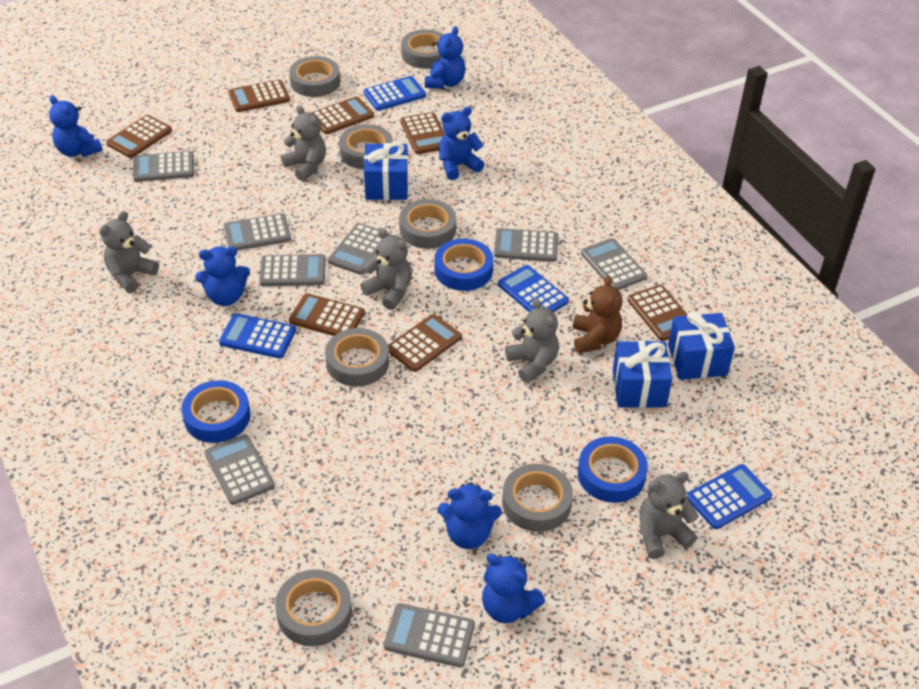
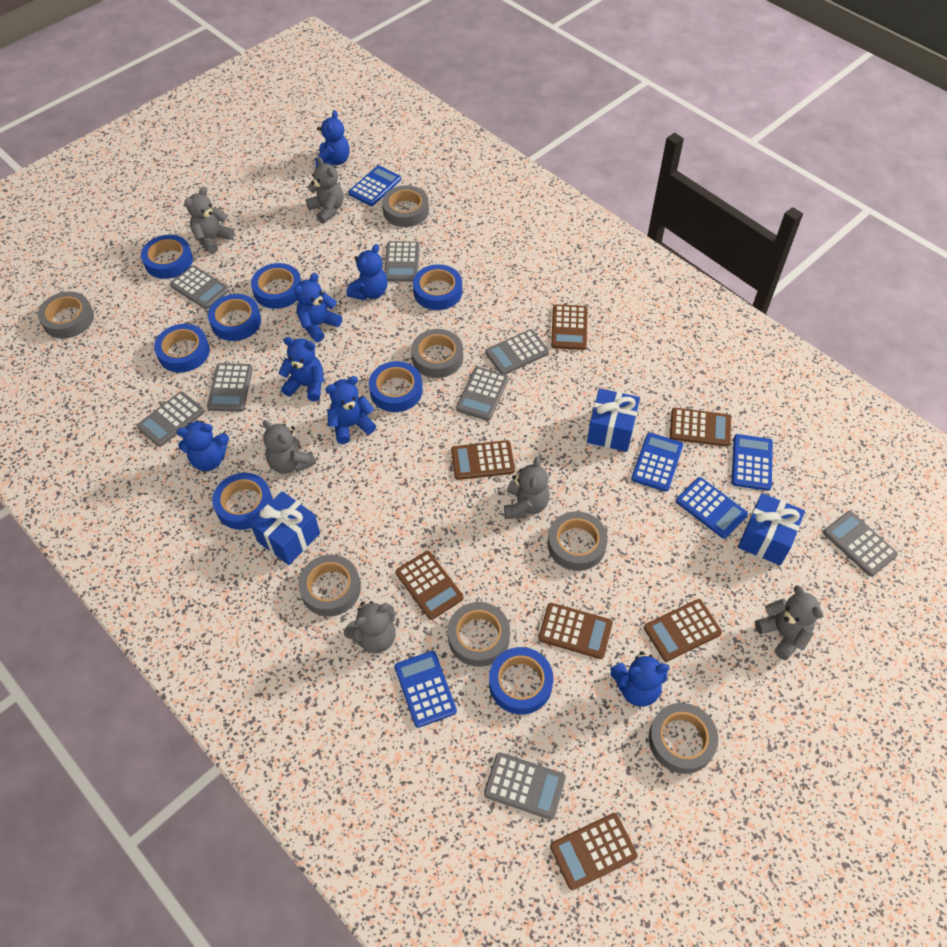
blue calculator: [219,313,296,358] [363,76,426,111] [498,265,569,312] [686,464,772,529] = 4 -> [348,165,401,206] [395,651,457,728] [631,433,684,492] [676,477,748,539] [732,434,773,491] = 5
blue tape: [182,380,250,443] [435,239,493,291] [578,436,648,503] = 3 -> [141,235,193,279] [154,324,210,373] [208,294,261,341] [212,473,273,530] [251,263,301,309] [369,361,423,412] [413,264,462,310] [489,647,553,715] = 8
blue teddy bear: [49,95,103,157] [195,246,250,306] [425,26,465,89] [438,482,502,549] [439,107,485,180] [482,554,545,623] = 6 -> [176,420,229,471] [278,337,324,401] [294,273,342,342] [315,110,350,167] [325,376,376,444] [346,244,388,301] [610,651,669,707] = 7
brown teddy bear: [573,275,622,353] = 1 -> none = 0
grey teddy bear: [99,211,159,293] [281,105,326,181] [360,228,412,310] [505,298,559,383] [639,472,699,559] = 5 -> [184,187,234,254] [263,420,316,474] [306,157,344,224] [344,601,396,653] [504,457,549,519] [755,585,823,660] = 6

